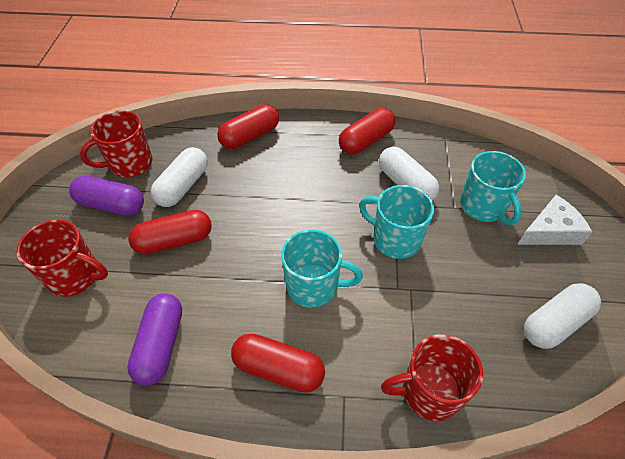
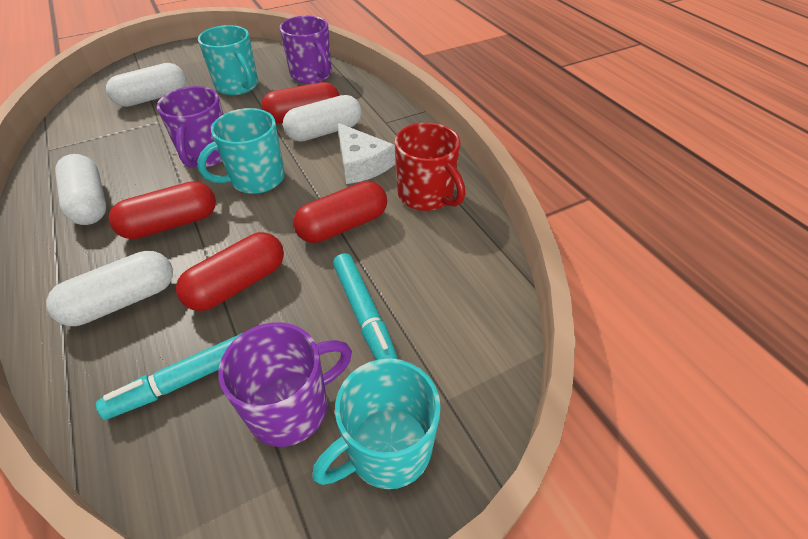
purple capsule: [69,176,144,216] [127,293,182,386] = 2 -> none = 0
purple mug: none = 0 -> [157,86,223,168] [218,322,352,447] [280,16,332,84] = 3
red mug: [16,220,108,297] [80,110,153,177] [381,334,483,421] = 3 -> [395,122,465,211] = 1
turquoise marker: none = 0 -> [96,333,242,420] [333,253,398,360] = 2
white capsule: [150,147,208,207] [379,147,439,201] [524,283,601,349] = 3 -> [46,251,173,326] [55,154,106,225] [106,63,186,107] [283,95,362,142] = 4

